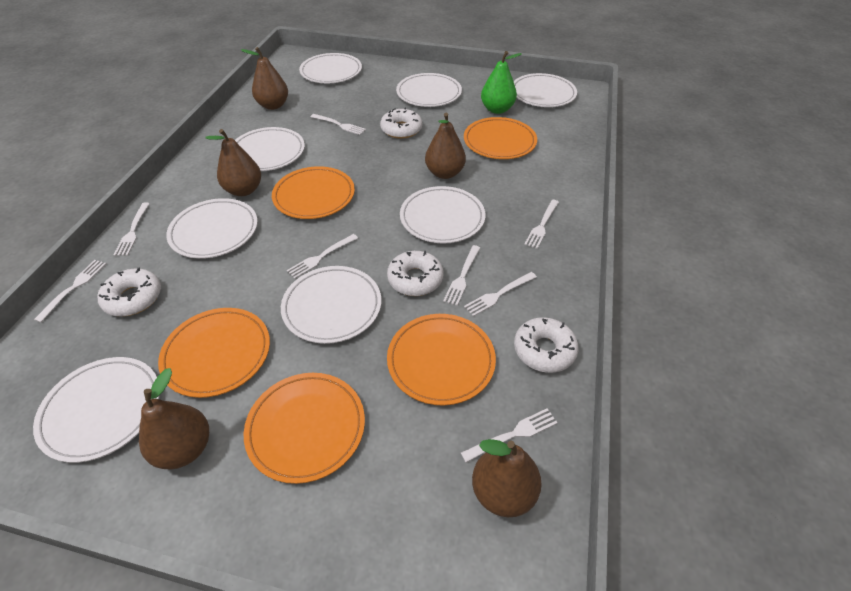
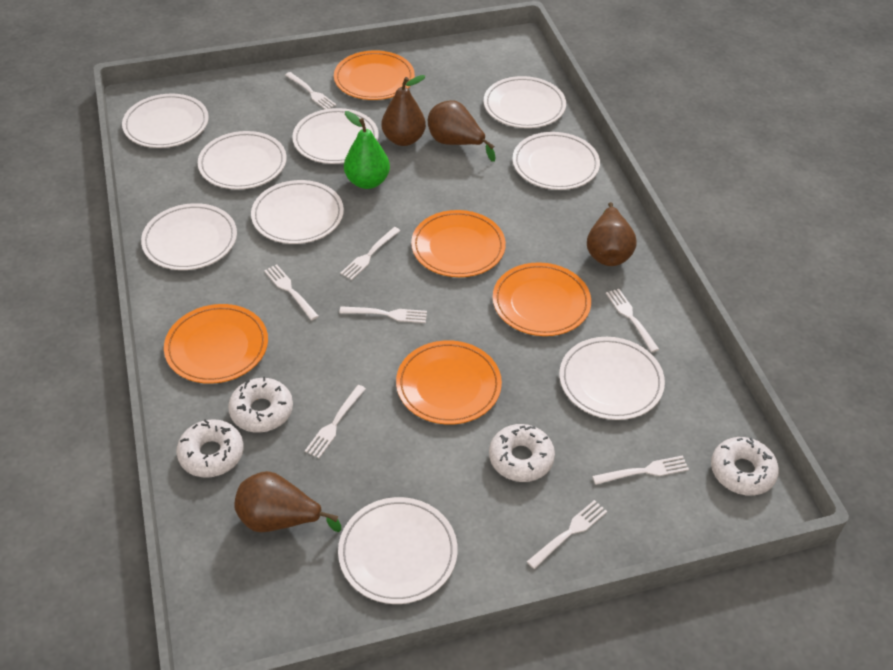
brown pear: [139,368,209,469] [205,129,261,196] [241,47,288,110] [425,112,466,179] [472,439,542,517] = 5 -> [234,471,341,532] [382,75,426,146] [428,100,496,162] [587,202,637,266] = 4
white plate: [33,357,160,463] [166,198,258,259] [235,127,305,171] [281,266,381,344] [299,53,362,83] [396,73,462,107] [400,186,485,244] [514,73,577,107] = 8 -> [122,94,209,148] [141,203,237,270] [198,131,287,189] [251,180,344,244] [292,108,379,164] [338,497,458,604] [484,76,566,128] [512,132,600,190] [559,337,665,420] = 9

